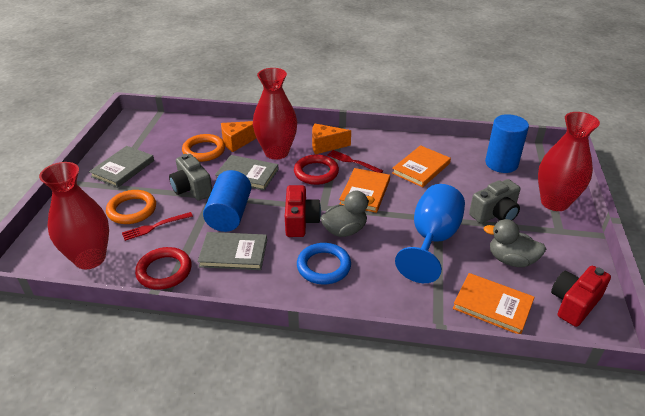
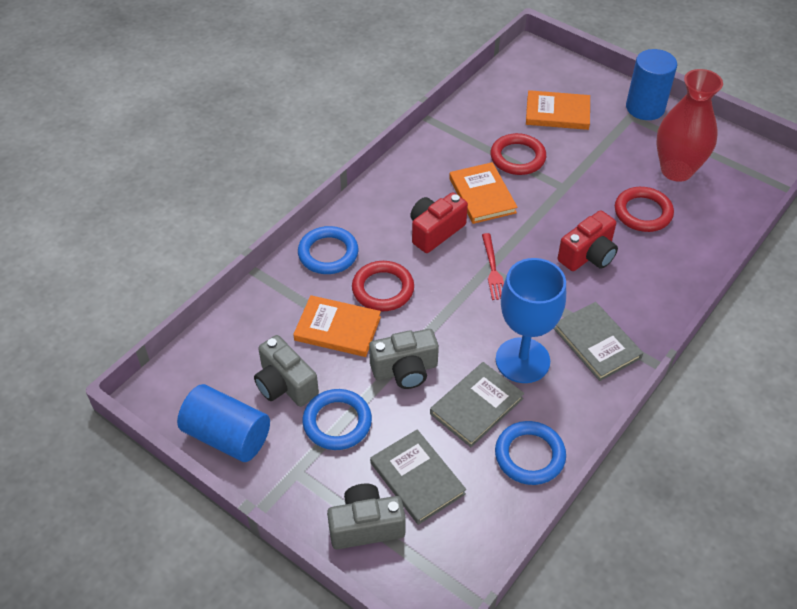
blue ring: [297,243,351,284] = 1 -> [298,226,358,274] [303,389,372,450] [495,421,566,485] = 3
grey camera: [169,154,212,201] [469,179,520,223] = 2 -> [254,335,319,407] [327,484,406,549] [369,329,439,389] = 3
grey duck: [320,191,375,237] [484,219,546,267] = 2 -> none = 0
orange cheese: [221,121,256,152] [312,124,351,154] = 2 -> none = 0
orange ring: [106,190,156,224] [182,134,225,162] = 2 -> none = 0
red fork: [122,212,193,241] [327,150,383,173] = 2 -> [482,233,504,300] = 1
red ring: [135,247,192,290] [294,155,339,185] = 2 -> [352,261,414,311] [491,133,546,175] [615,187,674,232] = 3
red vase: [39,162,109,270] [253,68,297,159] [538,112,600,211] = 3 -> [656,69,723,182] = 1

